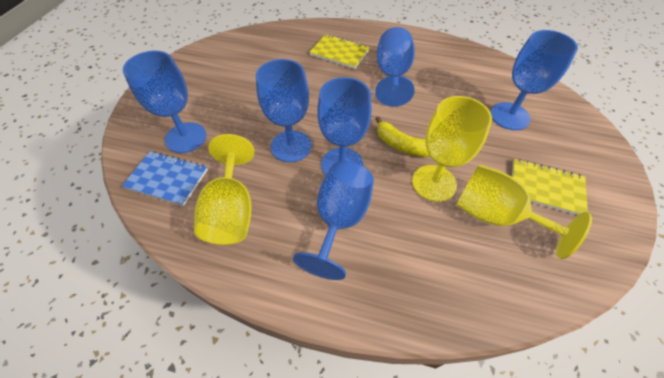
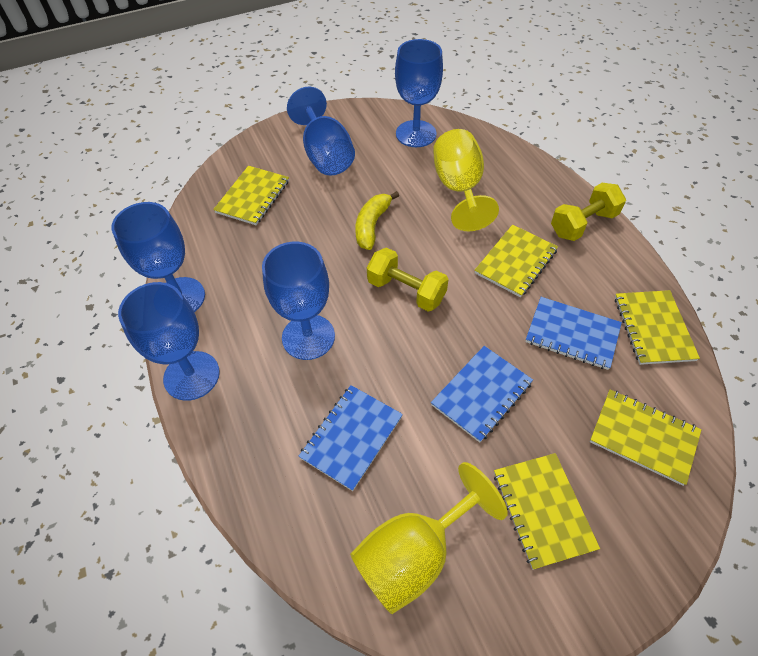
blue goblet: [123,51,206,153] [256,59,311,162] [293,161,374,280] [317,77,372,175] [375,27,415,107] [491,30,578,130] = 6 -> [112,202,205,312] [118,282,220,401] [262,242,335,360] [287,87,355,176] [395,39,443,147] = 5
blue notebook: [122,151,208,206] = 1 -> [299,385,403,491] [431,346,533,443] [525,297,622,370] = 3
yellow dumbbell: none = 0 -> [367,247,449,312] [551,183,626,241] = 2
yellow goblet: [194,134,254,245] [412,96,492,202] [457,164,592,259] = 3 -> [350,462,508,614] [433,129,499,231] = 2
yellow notebook: [310,34,370,69] [512,159,588,215] = 2 -> [213,166,289,225] [475,225,558,297] [494,453,600,570] [590,389,702,486] [615,290,700,365] = 5

